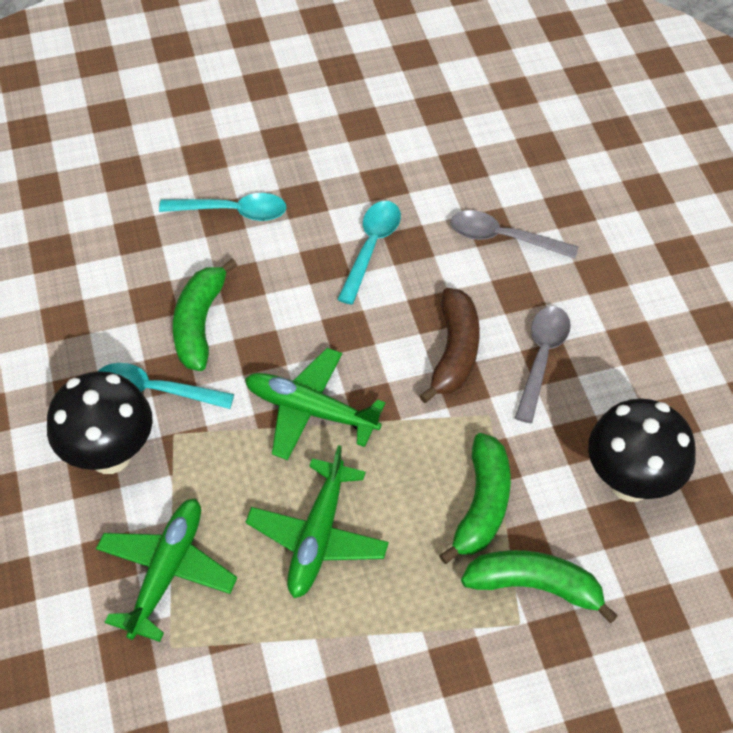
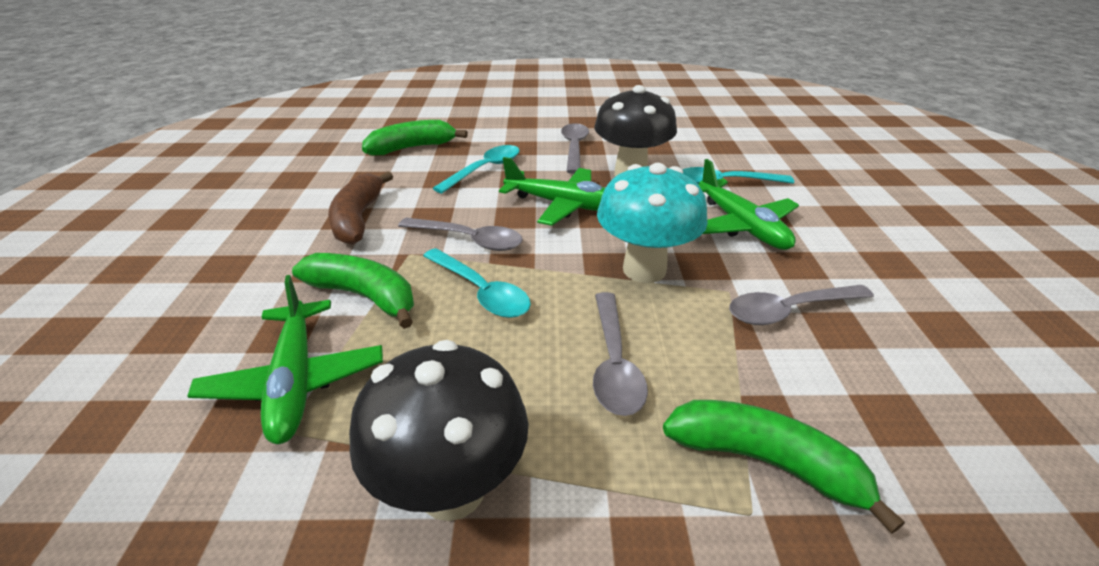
grey spoon: [451,210,578,259] [515,306,571,423] = 2 -> [398,218,523,251] [561,123,589,174] [593,292,648,416] [729,285,874,325] = 4
turquoise mushroom: none = 0 -> [597,163,708,283] = 1

